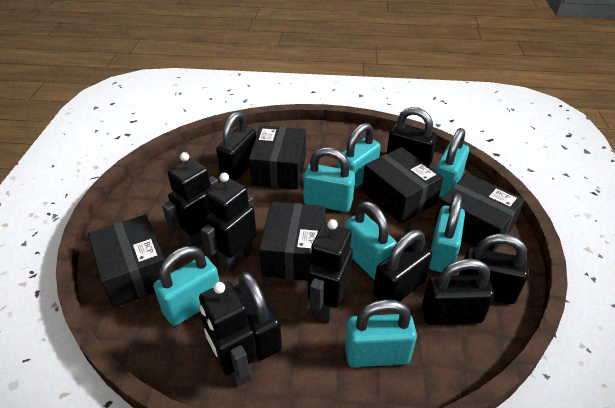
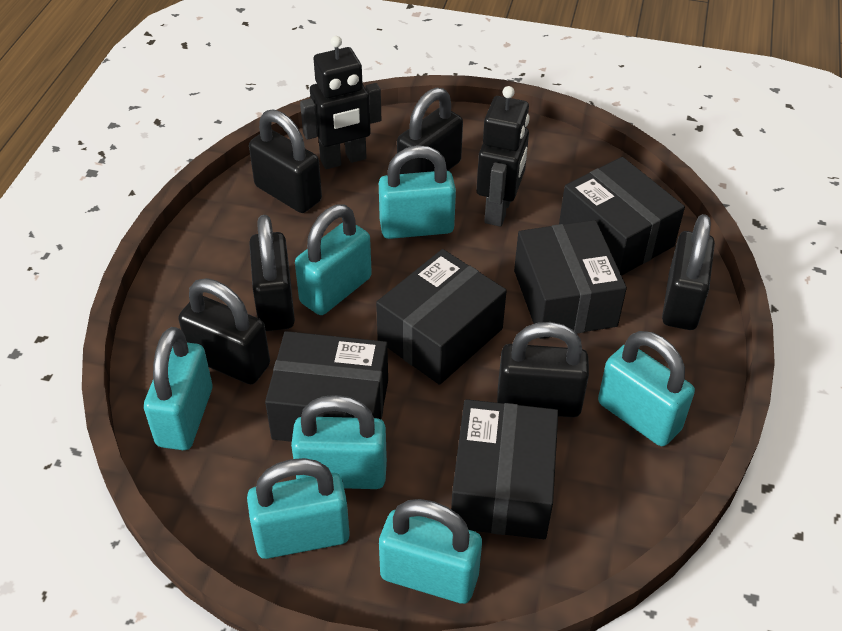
black robot: [162,152,219,247] [199,282,257,387] [201,173,257,273] [308,219,353,323] = 4 -> [300,36,381,169] [477,86,530,227] = 2

